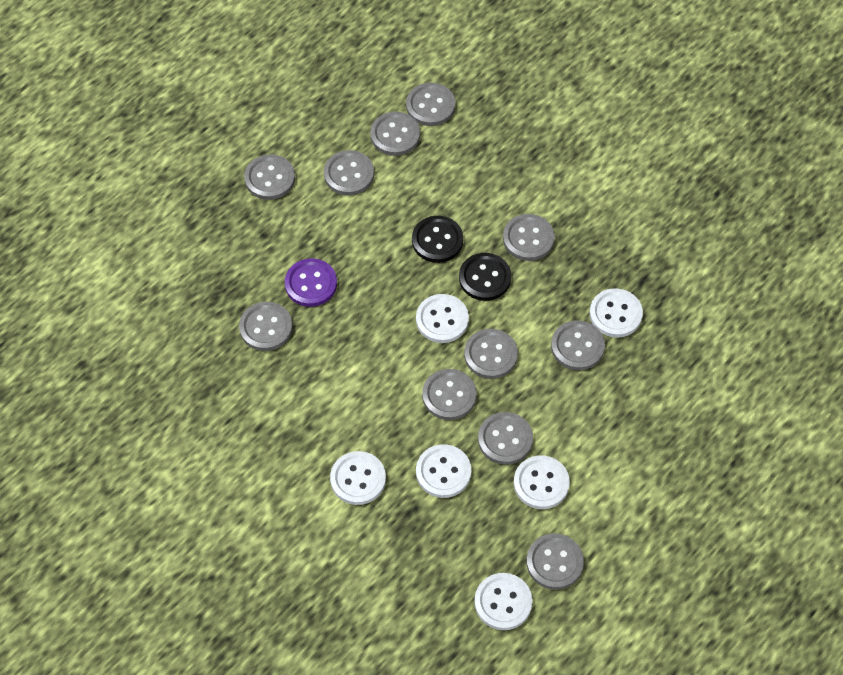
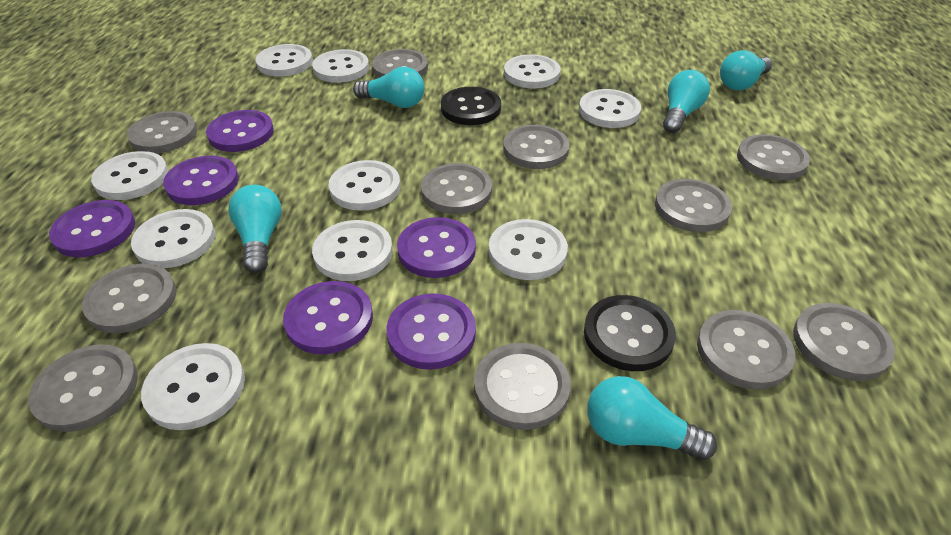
purple button: [285,259,337,307] = 1 -> [49,200,135,257] [163,156,239,205] [206,110,274,152] [283,281,373,354] [386,293,476,370] [397,217,476,278] = 6
turquoise light bulb: none = 0 -> [228,185,282,273] [353,67,424,108] [587,376,717,461] [663,70,710,133] [720,50,772,90] = 5
white button: [330,451,386,505] [416,294,469,343] [416,444,471,498] [474,573,533,630] [514,455,570,509] [589,288,643,338] = 6 -> [91,151,168,200] [131,209,215,268] [141,343,245,430] [256,44,313,76] [312,49,369,83] [312,220,393,281] [329,160,400,211] [489,219,568,280] [504,54,560,88] [579,89,641,128] = 10

